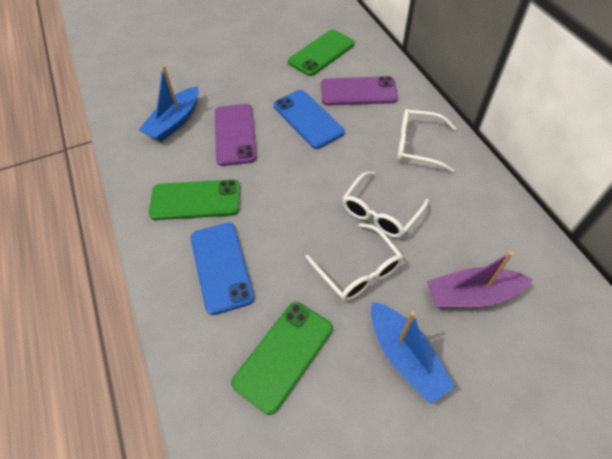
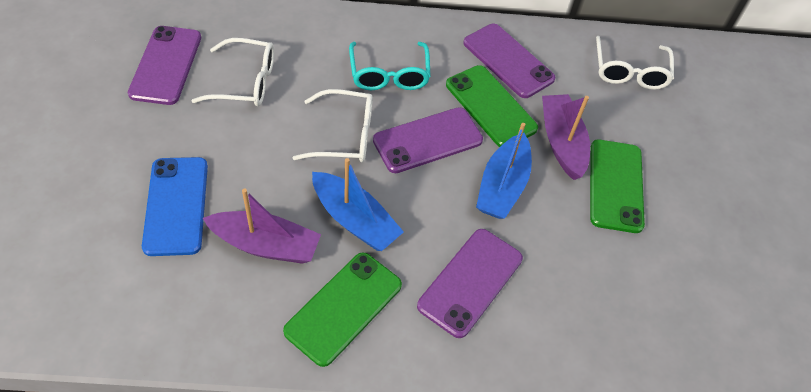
blue phone: [190,223,254,315] [274,90,345,149] = 2 -> [142,157,208,256] = 1
purple boat: [427,251,533,308] = 1 -> [203,188,321,264] [542,94,590,180] = 2
purple phone: [215,104,257,166] [321,76,398,105] = 2 -> [128,26,201,105] [373,107,483,173] [417,229,523,338] [463,24,556,98] = 4
turquoise glasses: none = 0 -> [349,42,431,90] = 1

